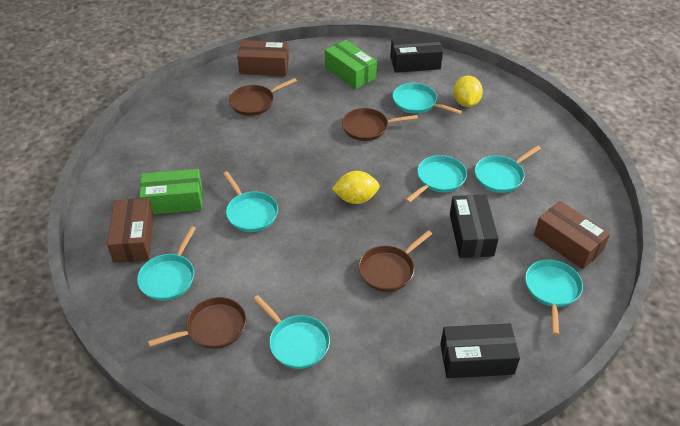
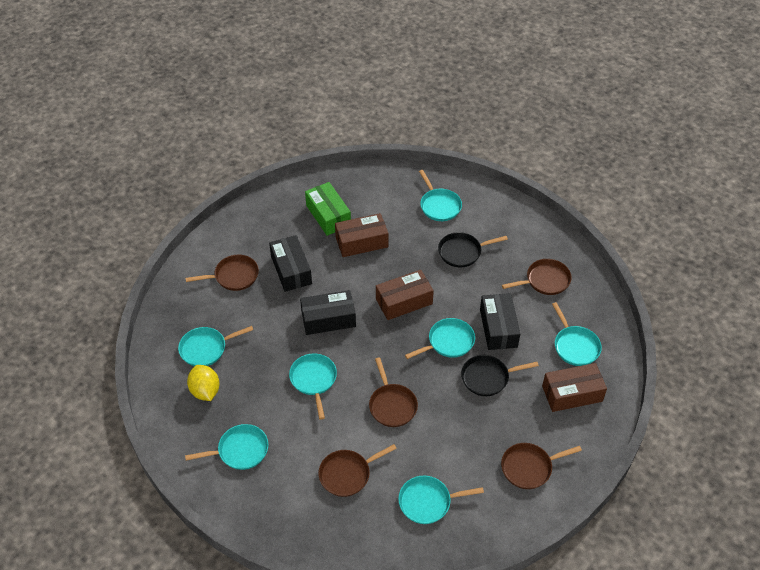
black pan: none = 0 -> [438,232,508,267] [461,355,539,396] = 2
brown pan: [148,297,246,349] [229,78,297,116] [342,108,418,141] [359,230,432,292] = 4 -> [185,255,259,291] [318,444,397,497] [369,357,418,427] [501,443,582,489] [502,259,572,295] = 5
green box: [139,169,203,214] [325,40,377,89] = 2 -> [305,182,351,236] = 1
yellow lemon: [332,171,380,204] [453,76,483,107] = 2 -> [187,365,219,401] = 1

